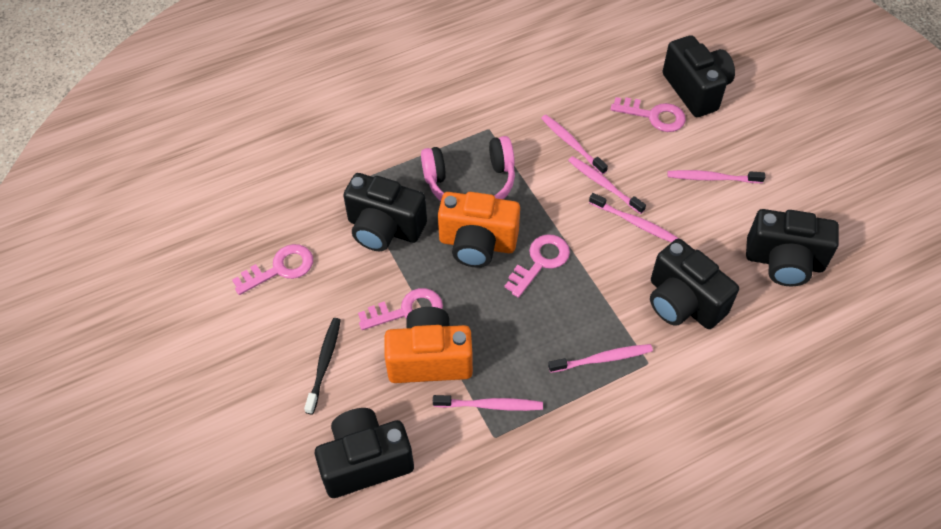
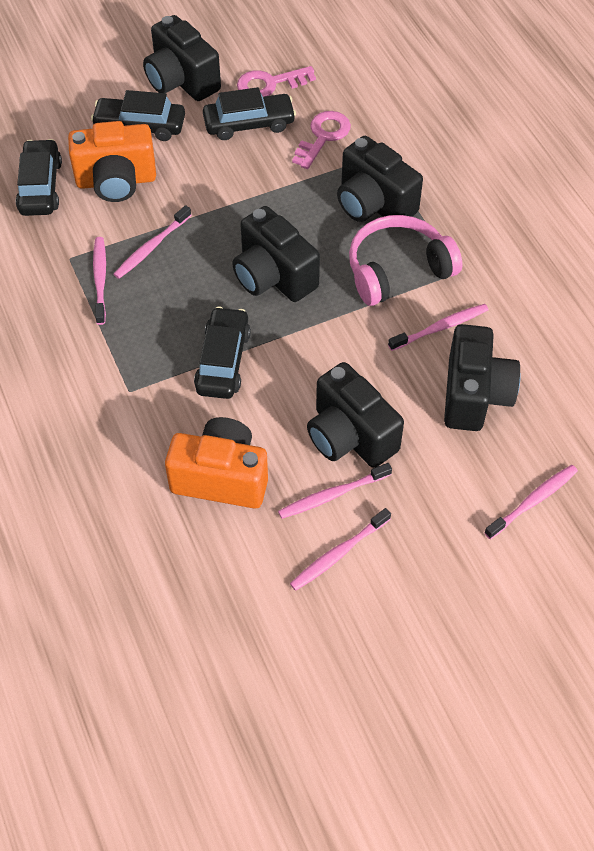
black car: none = 0 -> [16,139,62,216] [91,90,185,141] [194,306,251,399] [203,87,296,140] = 4
black toothbrush: [304,318,341,414] = 1 -> none = 0
pink key: [232,244,313,295] [358,288,443,330] [505,234,570,298] [610,97,686,132] = 4 -> [237,66,316,97] [292,111,351,169] = 2

